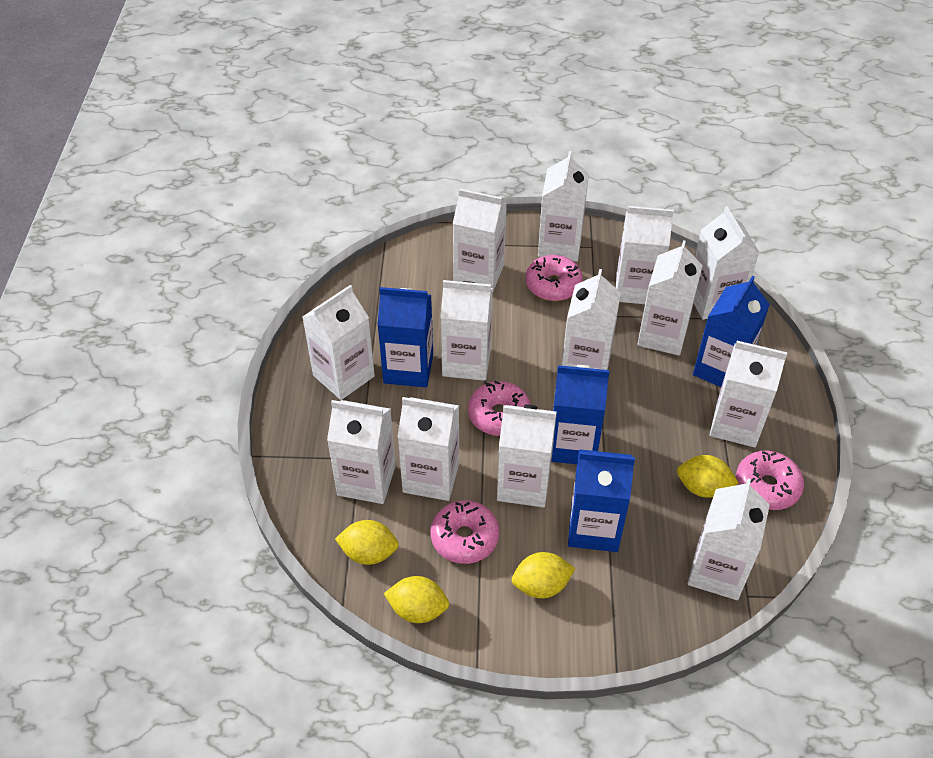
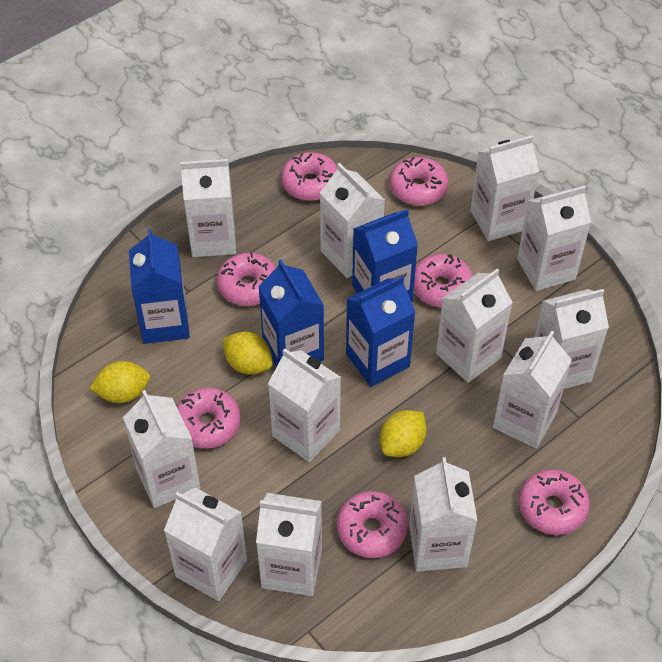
pink donut: [430,500,499,564] [468,381,531,436] [526,255,583,301] [736,450,804,510] = 4 -> [176,388,241,449] [217,253,276,306] [281,152,337,201] [337,491,408,558] [389,157,448,206] [414,254,473,307] [519,469,590,535] = 7
white carton: [302,285,375,400] [327,400,396,504] [397,397,459,501] [440,280,493,381] [453,189,507,291] [497,404,557,508] [538,151,589,262] [562,269,621,370] [616,206,674,304] [637,240,703,356] [687,479,770,600] [694,206,760,320] [710,341,787,448] = 13 -> [123,390,200,508] [164,487,247,601] [180,159,236,257] [256,493,322,596] [268,348,341,462] [320,163,385,278] [409,457,478,572] [436,269,513,383] [470,135,539,241] [493,331,572,449] [517,186,591,291] [535,289,609,389] = 12
yellow lemon: [335,520,399,565] [384,576,449,623] [512,552,575,598] [677,455,739,498] = 4 -> [89,361,150,403] [223,332,273,375] [380,410,427,457] = 3

